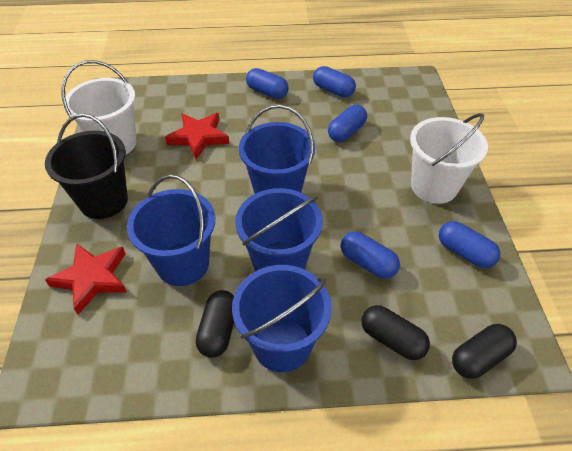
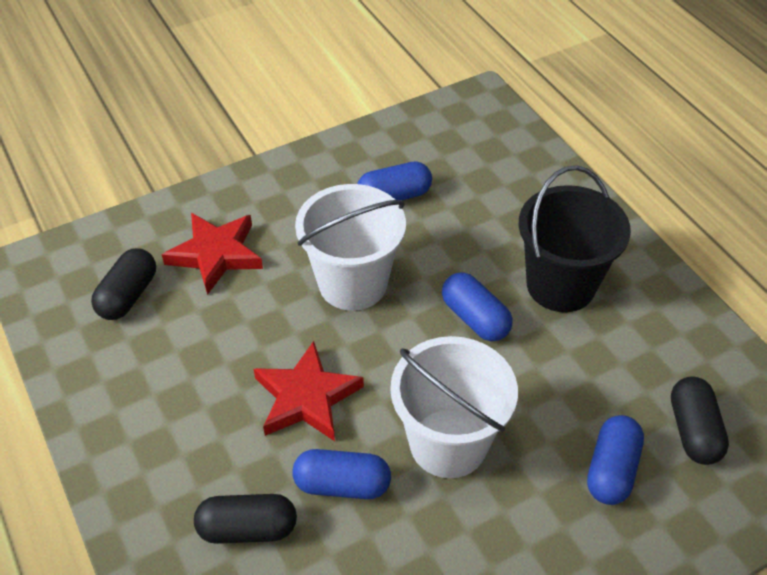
blue bucket: [127,174,215,286] [232,265,332,372] [235,188,323,271] [239,105,315,194] = 4 -> none = 0
blue capsule: [246,68,289,99] [313,66,356,97] [328,105,367,142] [341,232,400,279] [439,221,501,268] = 5 -> [293,449,391,499] [357,161,432,200] [442,272,513,341] [587,415,644,505] = 4

